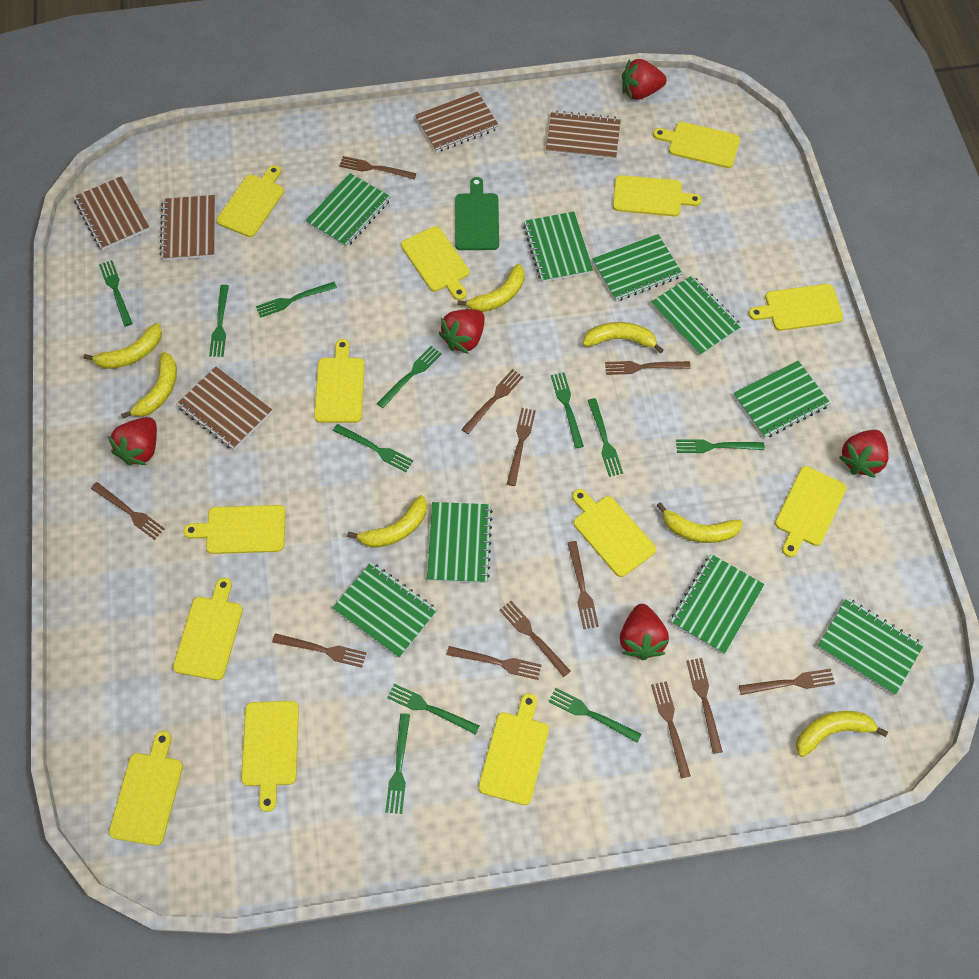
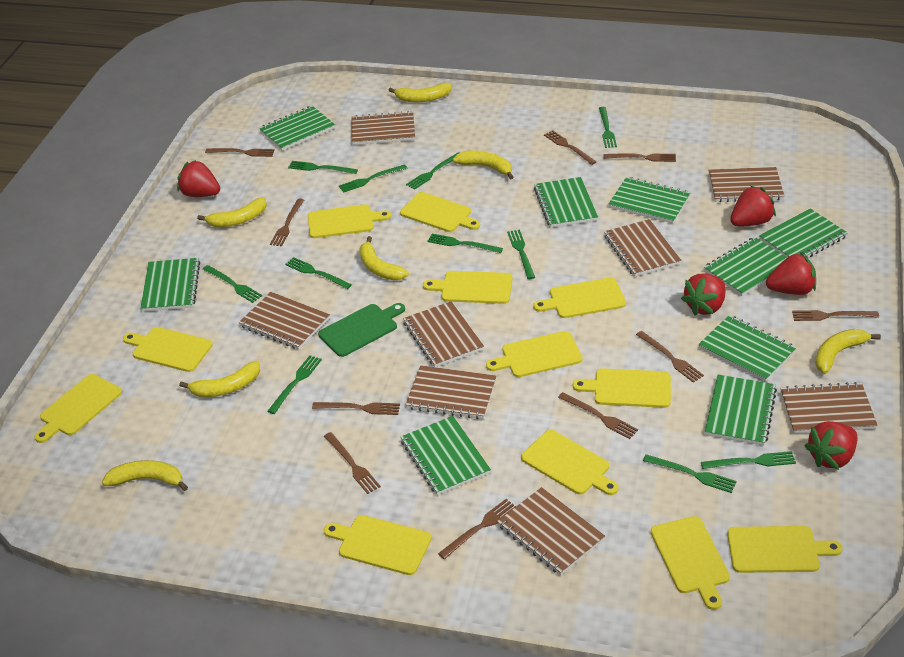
brown fork: [91,482,165,540] [272,633,366,668] [339,156,416,179] [447,646,542,680] [462,369,523,434] [499,601,571,677] [507,408,536,486] [568,541,599,629] [605,361,691,375] [651,681,691,778] [687,658,723,754] [739,669,835,695] = 12 -> [205,148,275,157] [270,198,304,247] [312,402,400,415] [324,432,381,494] [438,499,516,559] [544,130,596,165] [558,392,638,439] [604,153,676,162] [636,331,704,383] [792,310,879,321] = 10
brown notebook: [74,176,150,250] [160,195,215,261] [176,367,272,450] [415,91,499,153] [546,110,621,160] = 5 -> [239,292,330,350] [351,111,415,145] [403,301,484,367] [406,365,496,419] [497,487,605,575] [604,219,681,277] [709,167,784,202] [781,382,878,434] = 8
yellow cutting board: [109,731,183,846] [173,577,243,680] [183,505,286,554] [216,165,284,237] [241,701,299,812] [314,339,365,423] [401,226,469,300] [478,693,549,805] [572,489,656,577] [613,175,702,216] [653,122,740,168] [749,284,844,331] [775,466,846,557] = 13 -> [34,374,122,443] [123,327,213,372] [308,204,391,238] [324,515,431,575] [400,192,480,232] [423,271,512,304] [486,331,582,377] [521,430,618,495] [533,277,626,318] [573,368,671,408] [651,516,730,610] [727,526,842,573] = 12

